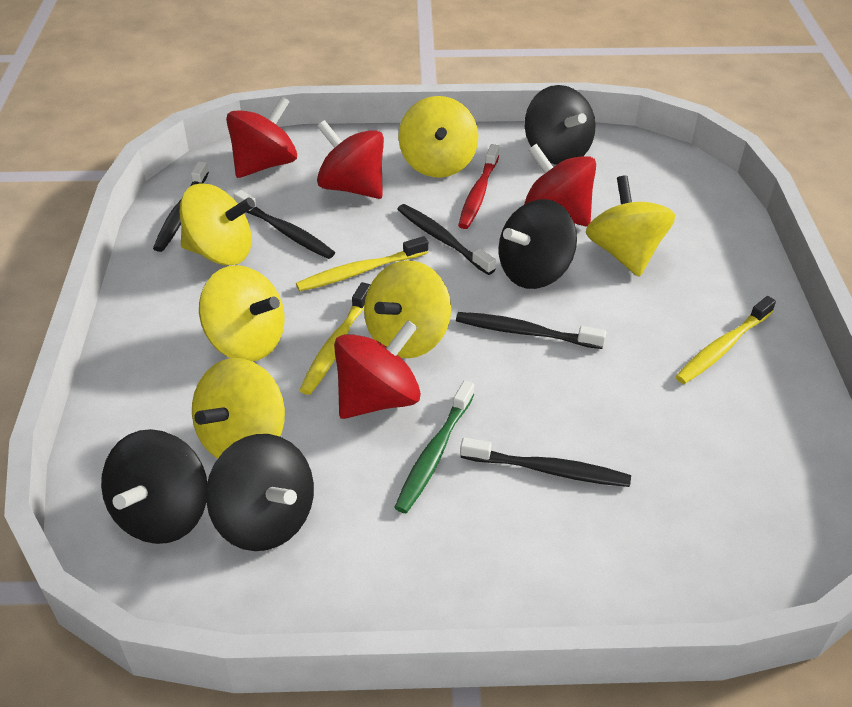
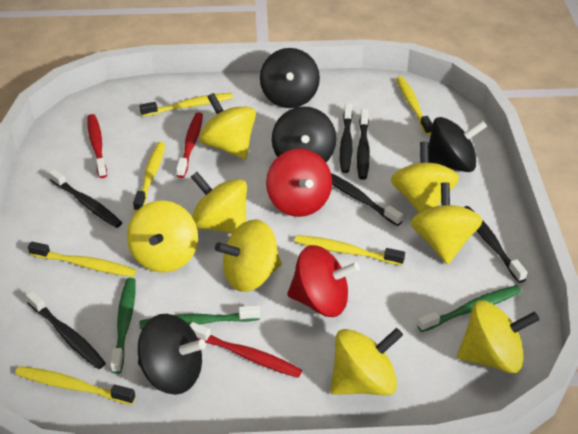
black toothbrush: [153,161,209,252] [234,190,335,259] [397,204,496,275] [456,312,606,349] [460,438,631,487] = 5 -> [26,291,106,369] [48,169,122,228] [331,173,403,226] [340,103,353,173] [357,109,370,180] [464,206,528,283] = 6
green toothbrush: [394,380,474,513] = 1 -> [110,278,136,374] [140,305,260,329] [417,285,521,332] = 3
red spinning top: [226,96,297,178] [317,120,384,199] [334,320,421,419] [524,143,596,227] = 4 -> [266,149,332,217] [287,245,360,317] = 2
red toothbrush: [458,144,499,229] = 1 -> [88,114,107,178] [176,112,203,178] [190,322,302,378] = 3
yellow spinning top: [180,184,255,265] [192,358,285,459] [199,265,285,361] [364,260,451,358] [398,96,478,178] [586,175,675,277] = 6 -> [127,201,198,273] [191,172,247,233] [199,93,256,159] [215,219,282,292] [330,328,403,395] [391,141,459,213] [410,182,483,265] [457,301,540,373] = 8
yellow toothbrush: [296,236,428,291] [300,282,371,395] [675,296,776,384] = 3 -> [15,366,136,405] [28,242,136,277] [133,142,165,211] [140,93,233,117] [295,235,405,265] [396,76,433,135] = 6

